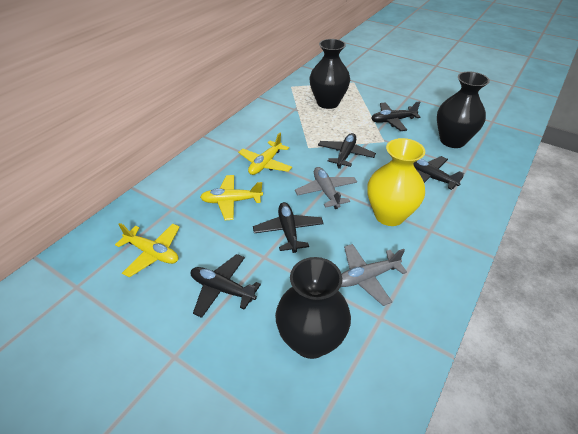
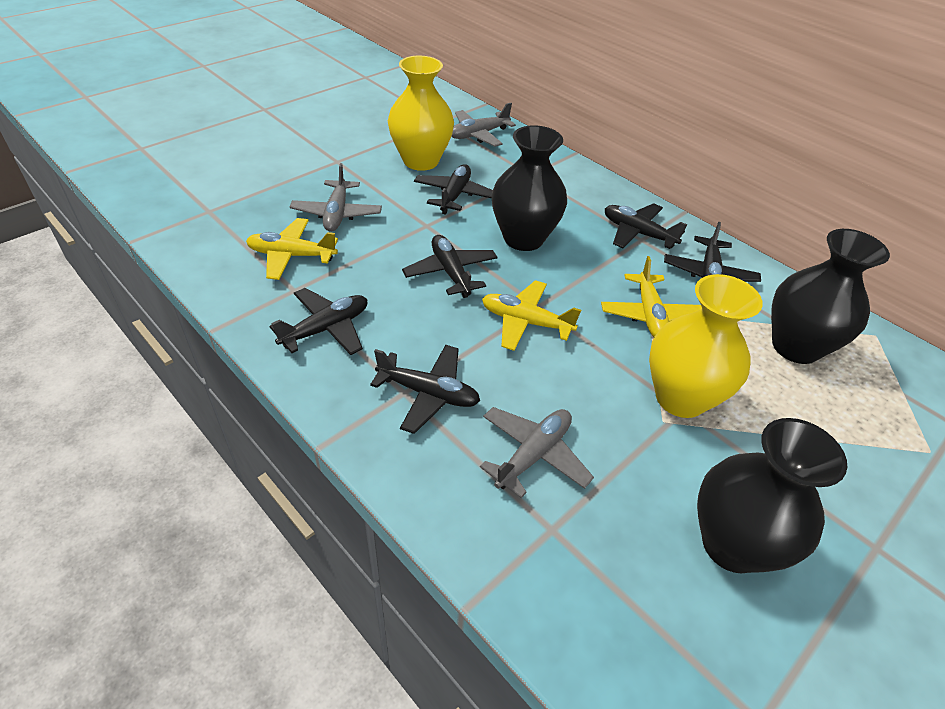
black plane: [191,254,261,318] [253,202,324,253] [318,133,376,169] [371,101,421,131] [413,156,464,190] = 5 -> [269,288,367,355] [370,345,480,434] [402,235,498,298] [414,164,493,215] [605,203,687,249] [664,222,761,282] = 6
grey plane: [295,167,357,209] [341,244,407,306] = 2 -> [290,163,382,232] [451,103,516,147] [480,407,594,498] = 3
yellow vase: [367,138,425,226] = 1 -> [388,56,454,171] [649,274,763,418] = 2

